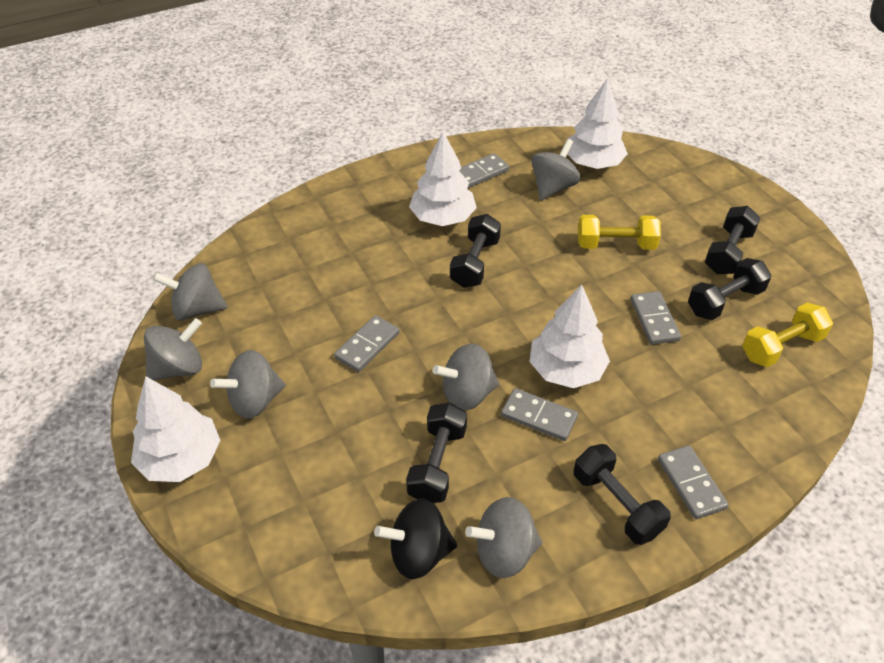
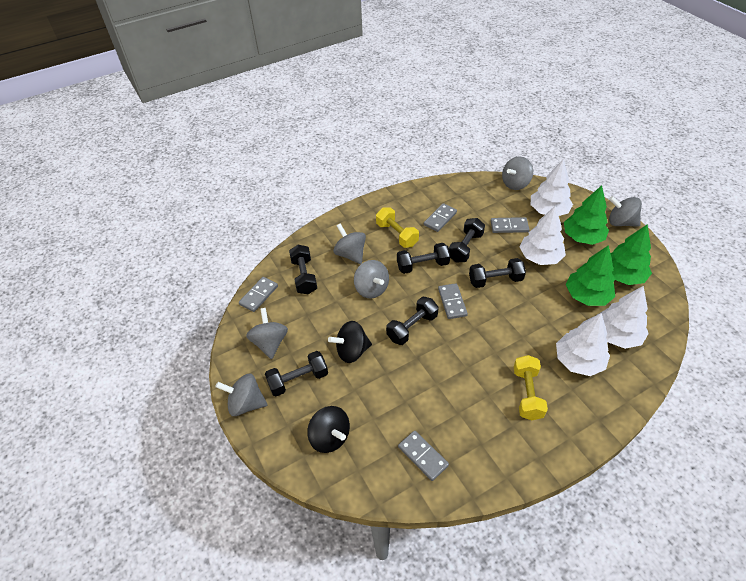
black dumbbell: [406,403,467,503] [450,214,501,288] [574,444,671,545] [688,258,771,320] [705,206,761,274] = 5 -> [265,351,328,396] [289,245,317,294] [386,297,439,345] [397,243,450,274] [449,218,485,263] [469,258,526,288] = 6
black spinning top: [374,498,457,579] = 1 -> [307,406,350,453] [328,321,372,363] = 2
green tree: none = 0 -> [564,185,609,245] [566,245,615,306] [611,224,652,285] = 3

